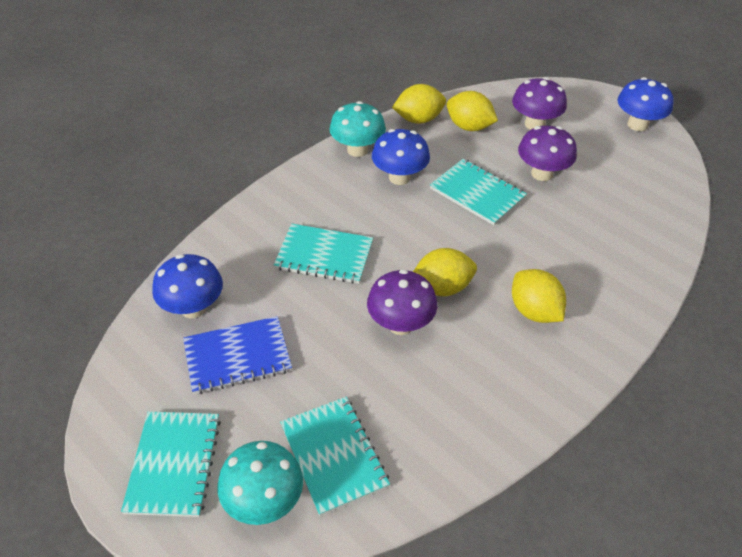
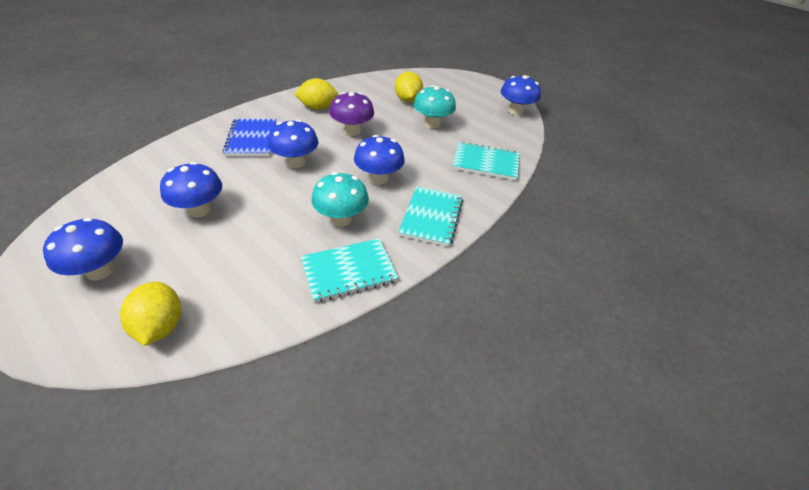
blue mushroom: [152,254,223,318] [372,129,430,185] [618,77,674,131] = 3 -> [43,217,123,280] [160,162,222,217] [268,120,318,168] [354,135,405,185] [501,75,541,116] = 5
purple mushroom: [367,269,437,335] [512,77,567,130] [518,125,577,181] = 3 -> [330,92,374,136] = 1
turquoise notebook: [121,411,221,517] [274,224,373,284] [280,397,390,516] [430,159,527,225] = 4 -> [301,238,398,303] [398,186,463,247] [453,142,520,180] = 3
yellow lemon: [392,84,446,124] [413,248,477,296] [447,91,498,131] [512,269,566,323] = 4 -> [120,281,181,346] [294,78,338,110] [395,71,423,103] = 3

